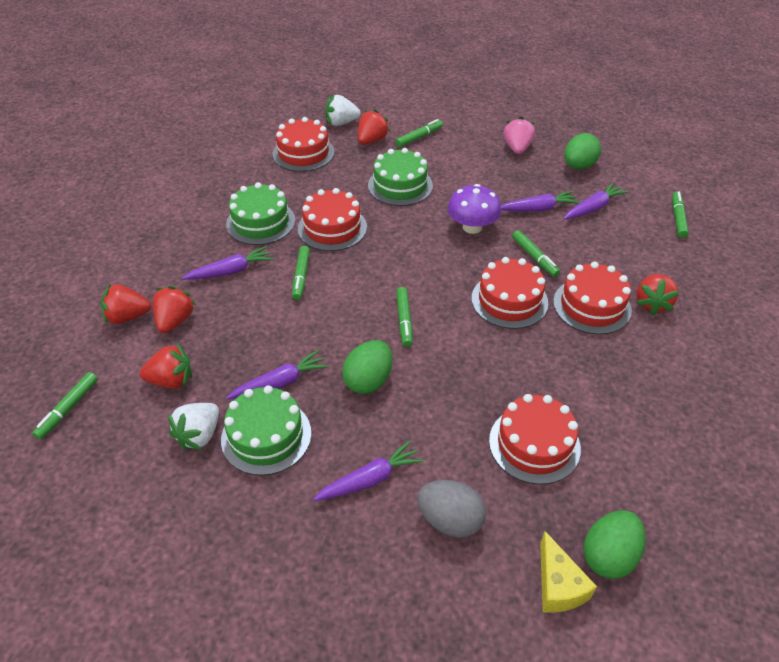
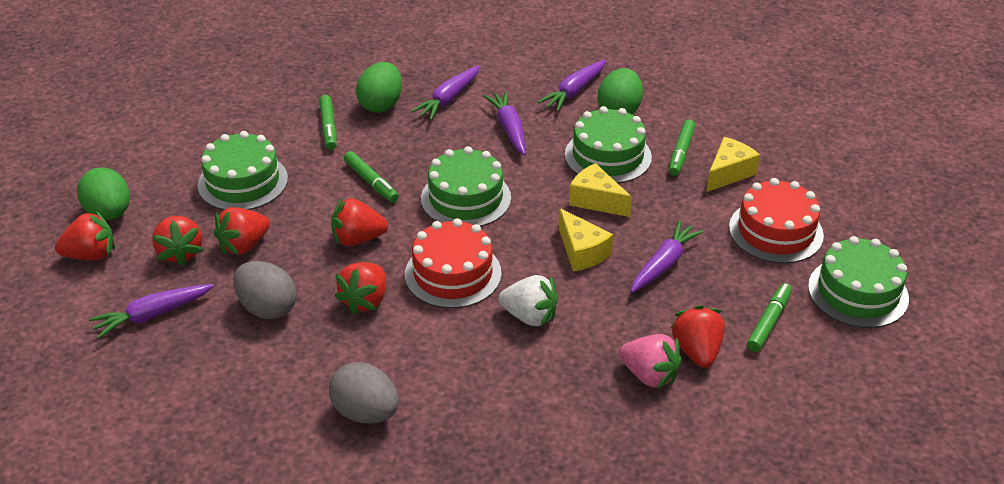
green cake: [221,385,311,476] [226,182,295,245] [368,148,433,206] = 3 -> [198,131,288,210] [421,146,511,227] [565,106,652,184] [808,236,909,328] = 4
green marker: [32,372,98,440] [292,246,310,300] [395,119,443,147] [396,287,413,347] [512,230,560,277] [672,191,689,238] = 6 -> [319,95,337,150] [344,151,399,203] [669,120,695,176] [747,283,792,352] = 4
grey egg: [417,480,486,538] = 1 -> [233,261,296,319] [329,362,399,424] = 2
purple mushroom: [447,184,501,234] = 1 -> none = 0
red cake: [273,117,335,172] [298,188,367,251] [472,257,548,329] [489,394,581,484] [553,262,632,335] = 5 -> [405,218,502,309] [729,178,824,264] = 2
red strawberry: [101,284,151,324] [139,343,192,389] [152,286,196,333] [358,109,390,145] [636,274,680,315] = 5 -> [55,211,115,260] [152,216,203,266] [214,207,270,255] [331,198,388,246] [334,262,386,315] [671,305,725,368] = 6
white strawberry: [168,403,219,450] [325,95,361,126] = 2 -> [499,275,558,327] = 1
yellow cheese: [540,531,597,613] = 1 -> [559,208,613,271] [569,163,632,217] [706,137,760,192] = 3

